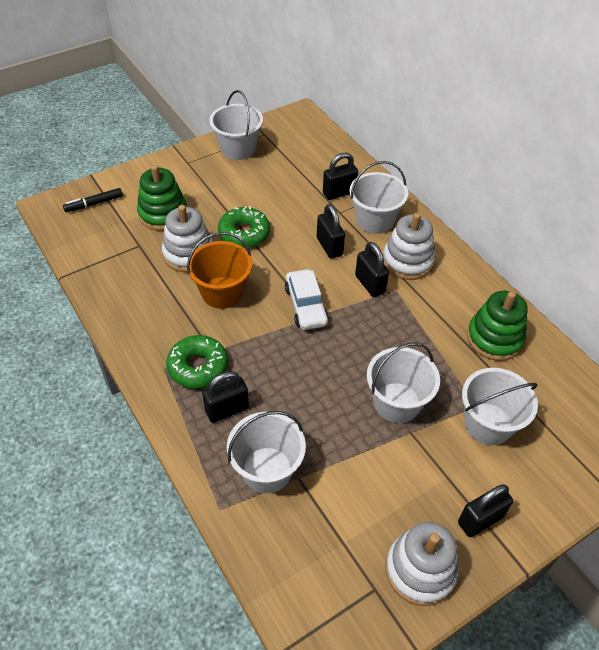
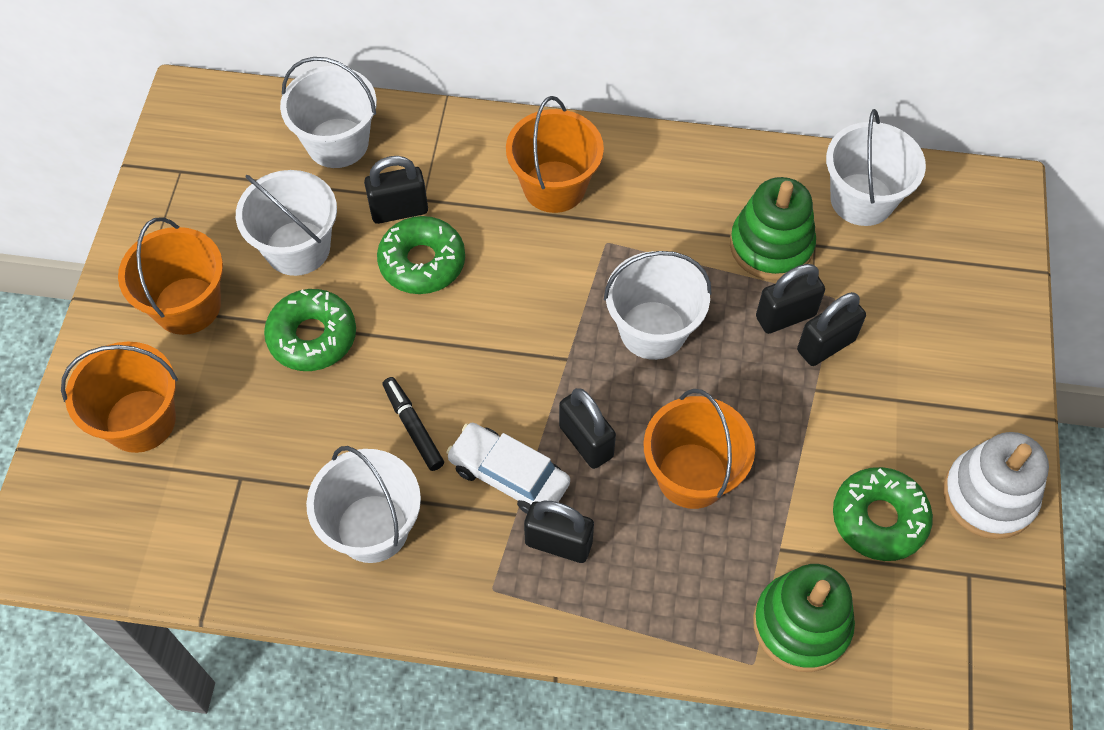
green donut: [166,335,228,388] [218,206,270,248] = 2 -> [264,289,356,371] [377,216,465,294] [833,467,933,561] = 3
orange bucket: [187,232,252,309] = 1 -> [61,342,178,453] [118,217,223,335] [506,96,604,213] [643,389,755,509] = 4
white stacking toy: [162,205,213,272] [383,213,435,280] [386,522,459,606] = 3 -> [943,432,1049,539] = 1

